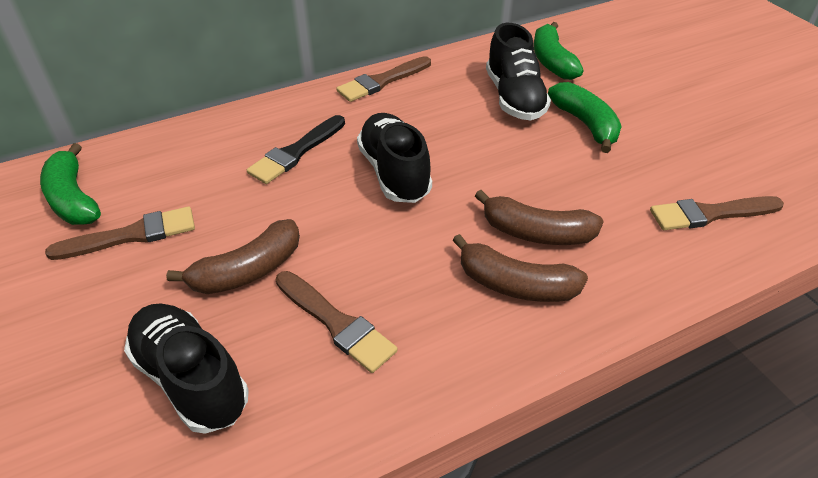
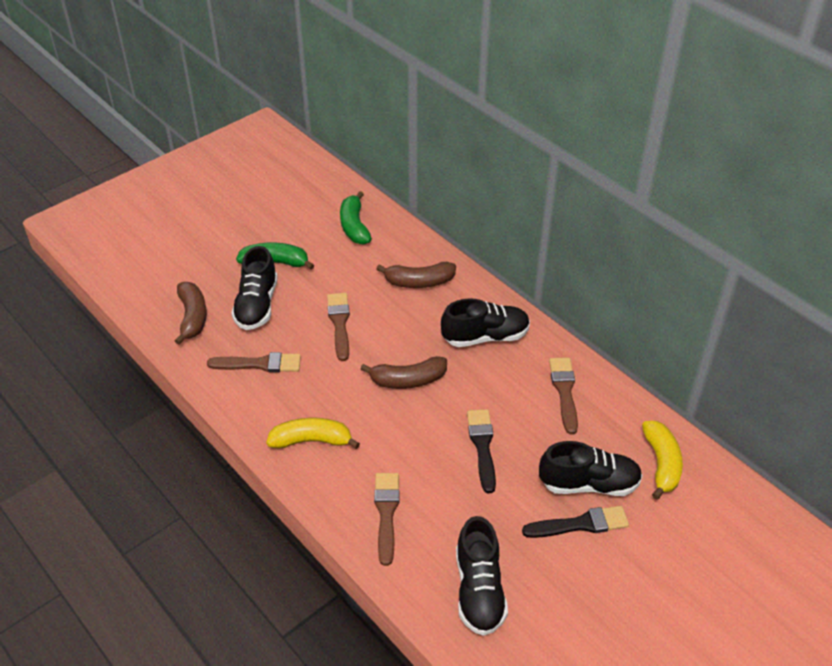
black brush: [247,115,345,184] = 1 -> [467,409,496,494] [522,506,629,538] = 2
black shoe: [124,303,249,434] [357,113,432,203] [486,23,551,121] = 3 -> [231,246,278,330] [441,298,530,347] [456,516,508,636] [539,441,643,496] = 4
green banana: [40,143,101,225] [534,22,584,80] [548,82,622,153] = 3 -> [236,243,315,270] [340,191,372,244] = 2
yellow banana: none = 0 -> [266,418,360,449] [642,421,683,500] = 2

